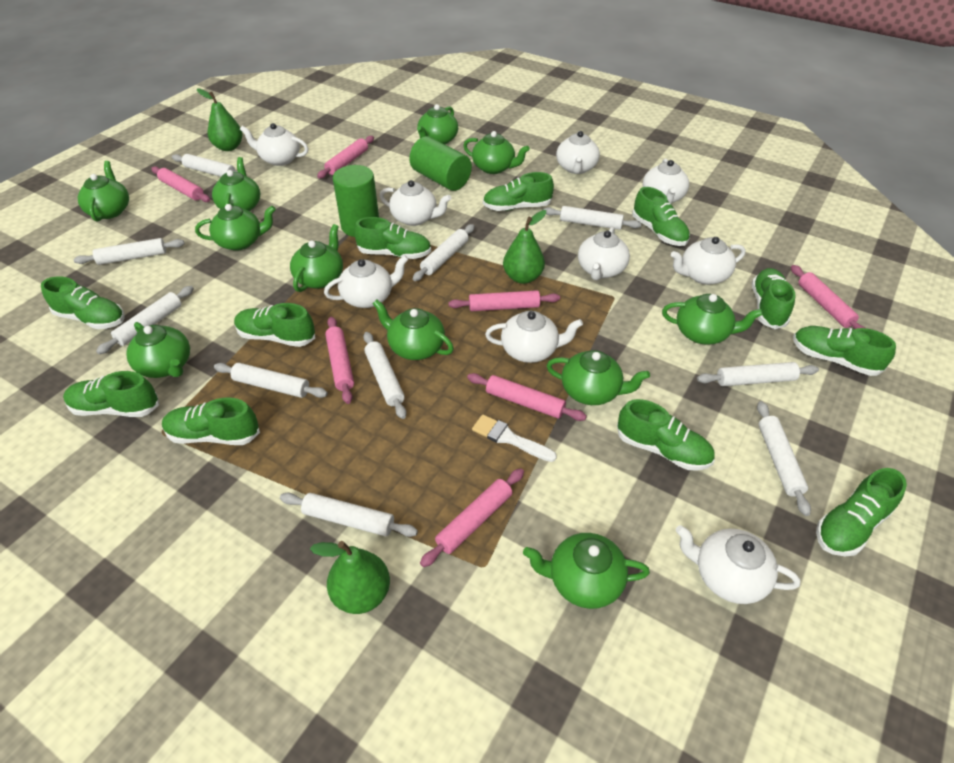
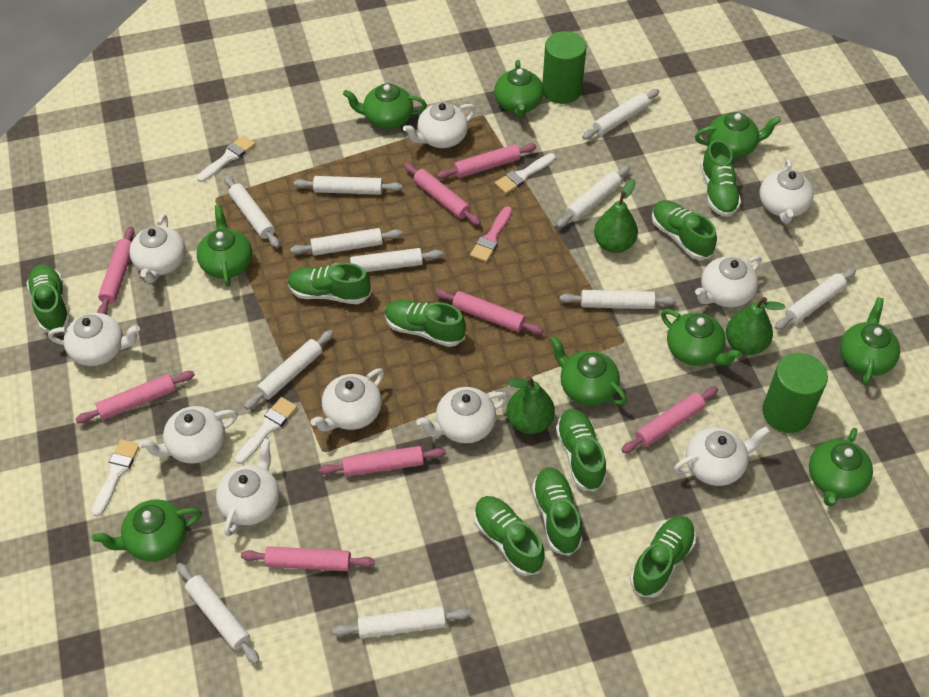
green shoe: [41,276,124,329] [63,371,159,417] [162,397,260,445] [234,303,315,347] [354,217,431,259] [483,172,554,211] [617,399,715,471] [632,187,690,246] [752,268,795,329] [793,326,896,376] [816,468,907,557] = 11 -> [26,264,71,333] [288,263,371,304] [385,300,466,347] [474,496,545,576] [532,468,583,556] [556,409,607,492] [630,516,696,598] [652,200,717,260] [700,140,741,217] = 9
green teapot: [78,161,129,222] [126,322,190,378] [195,204,276,251] [212,157,260,211] [290,224,343,292] [372,299,454,360] [417,104,458,145] [463,131,530,174] [523,533,650,609] [547,350,650,405] [662,294,763,345] = 11 -> [92,499,202,562] [197,205,252,287] [343,83,427,129] [494,60,544,118] [550,336,627,406] [661,309,742,366] [695,112,781,158] [809,428,873,507] [840,297,900,385] = 9
pink brush: none = 0 -> [470,206,512,262] = 1
pink rolling pin: [151,166,210,202] [317,136,374,178] [325,317,354,404] [420,468,524,567] [448,290,560,311] [467,373,587,421] [791,265,865,329] = 7 -> [76,371,195,423] [97,226,134,314] [241,546,375,571] [319,446,446,477] [404,163,481,225] [435,289,543,334] [437,143,537,179] [622,387,718,453] = 8
white brush: [472,414,557,462] = 1 -> [92,439,139,517] [197,135,255,182] [235,397,297,464] [495,153,556,194] = 4
white rolling pin: [74,238,184,265] [96,286,194,354] [172,154,238,177] [214,363,328,398] [280,493,418,537] [364,332,406,419] [413,224,475,281] [543,206,641,230] [697,362,819,386] [757,401,811,516] = 10 -> [177,563,259,664] [224,175,280,248] [244,330,333,410] [290,228,402,256] [294,176,402,195] [332,248,443,272] [332,606,471,639] [556,165,630,228] [560,290,677,309] [582,89,659,140] [775,268,856,330] = 11
white teapot: [240,123,308,166] [324,255,408,308] [379,180,451,226] [485,311,583,363] [556,131,600,174] [578,227,630,281] [643,158,689,204] [671,237,746,285] [675,525,801,604] = 9 -> [48,313,140,366] [129,214,186,283] [138,406,238,464] [216,438,280,536] [310,368,384,432] [403,102,476,148] [417,387,508,443] [674,426,770,486] [695,256,762,307] [759,159,814,224] = 10

